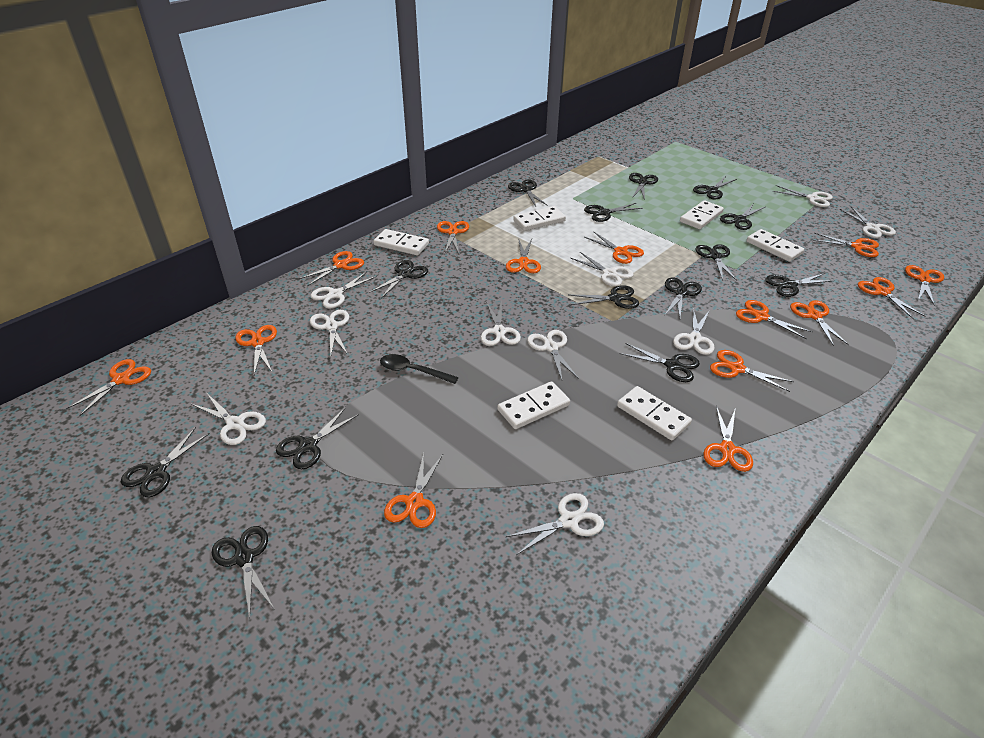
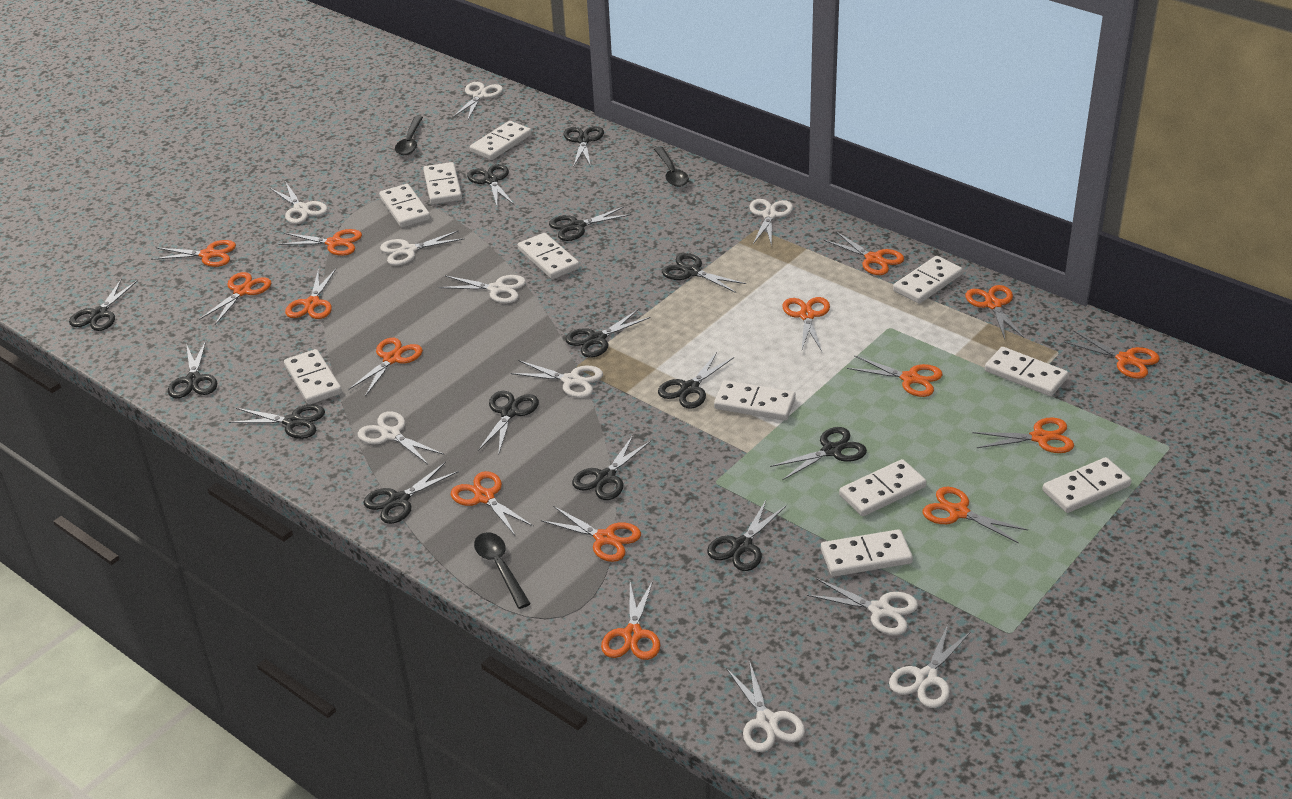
black spoon: [380,354,459,384] = 1 -> [395,116,423,155] [474,532,531,609] [654,147,689,187] = 3
orange scissors: [66,359,151,417] [235,325,277,375] [299,251,364,286] [384,453,443,528] [437,221,469,254] [506,238,541,273] [584,231,644,264] [704,406,753,472] [710,350,794,392] [736,300,812,339] [790,300,849,346] [813,233,879,257] [858,277,926,319] [905,265,944,306] = 14 -> [151,240,236,267] [199,272,271,325] [278,229,362,256] [285,269,336,319] [348,338,423,396] [451,471,534,535] [541,506,641,562] [601,580,660,660] [783,297,830,351] [824,232,904,275] [847,355,943,397] [923,487,1028,543] [965,285,1024,339] [972,418,1074,453] [1064,330,1160,379] = 15
white domino: [373,229,429,255] [498,381,570,429] [514,206,566,231] [617,386,692,440] [680,200,724,229] [746,229,804,262] = 6 -> [284,349,342,405] [379,184,430,227] [423,162,462,204] [470,121,532,160] [518,233,580,279] [714,380,796,421] [821,529,913,577] [839,459,926,516] [893,256,963,303] [985,347,1068,396] [1043,457,1132,513] = 11

